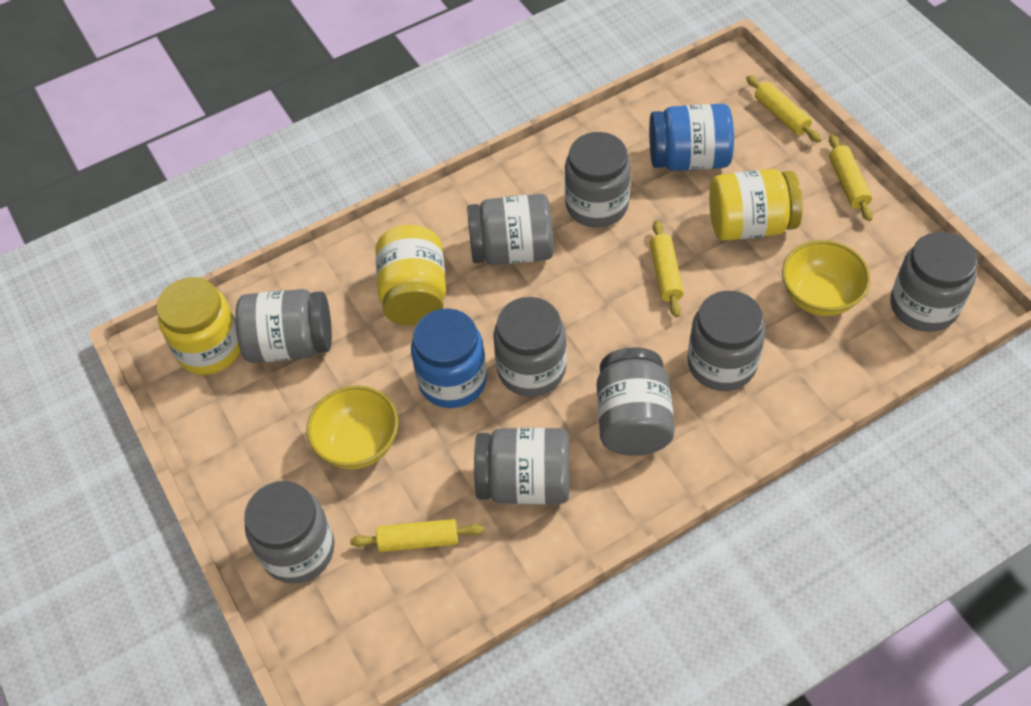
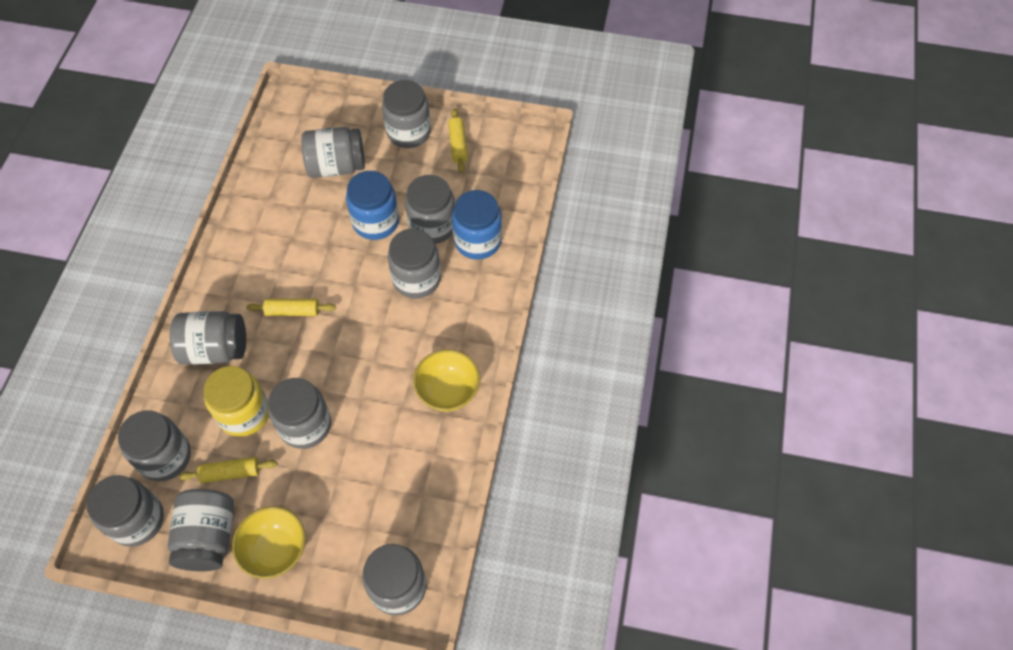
grey jar: [236,289,332,363] [244,481,334,584] [467,194,554,265] [474,428,569,504] [493,297,567,397] [565,132,631,228] [597,347,675,456] [687,291,766,391] [890,232,978,332] = 9 -> [86,475,164,547] [118,410,191,481] [168,489,234,571] [170,311,246,365] [268,378,331,449] [301,127,365,178] [362,544,426,615] [382,80,431,148] [388,229,441,299] [405,175,455,244] = 10
yellow jar: [157,277,240,375] [375,225,446,326] [709,169,803,241] = 3 -> [203,366,269,437] = 1
yellow rolling pin: [350,519,484,552] [650,220,684,317] [746,75,821,143] [829,134,873,221] = 4 -> [179,457,277,483] [247,299,336,316] [448,108,468,173] = 3

